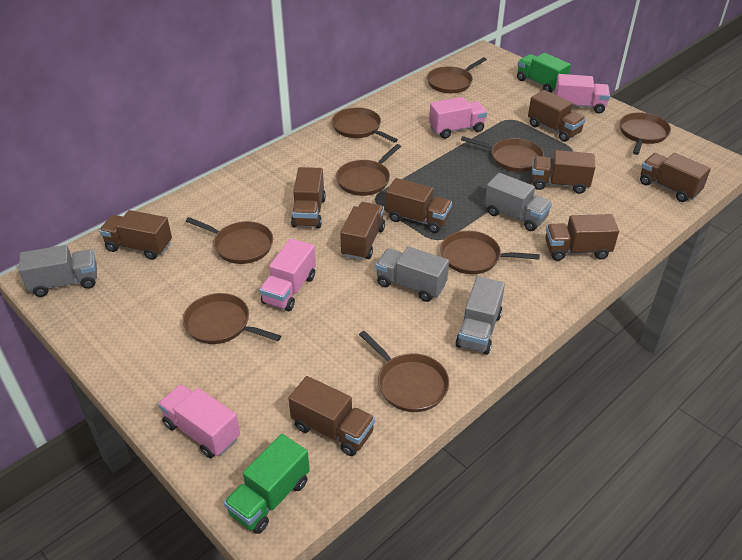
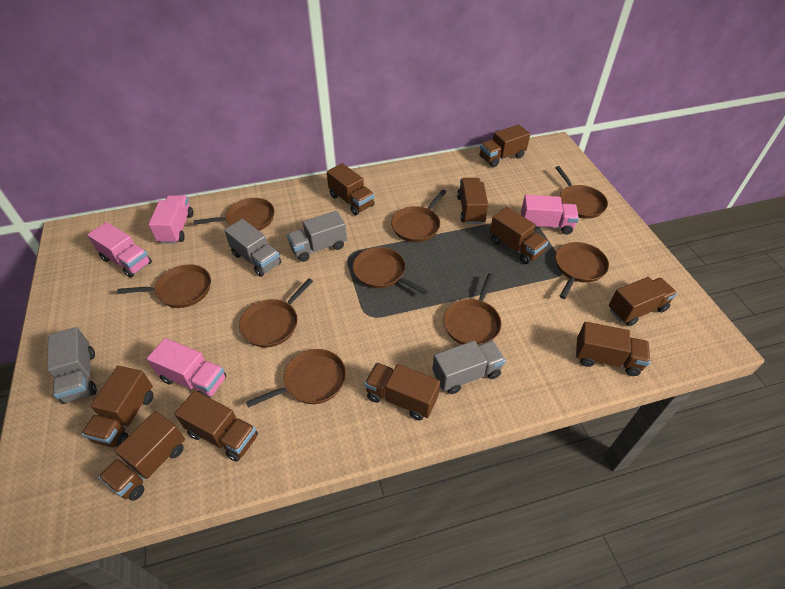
brown truck: [99,210,172,260] [288,376,375,456] [291,167,326,228] [340,202,385,260] [386,178,452,233] [528,90,586,142] [531,150,595,194] [545,214,619,261] [640,153,711,202] = 9 -> [82,366,153,448] [98,411,185,501] [175,391,258,462] [327,163,375,215] [364,363,440,420] [457,178,488,224] [480,124,530,167] [490,207,548,264] [576,322,650,376] [609,277,677,326] = 10
green truck: [224,434,310,534] [517,53,571,93] = 2 -> none = 0

